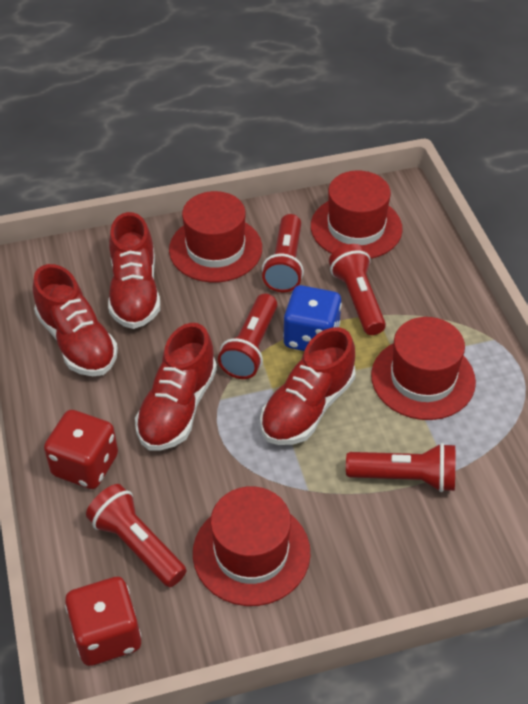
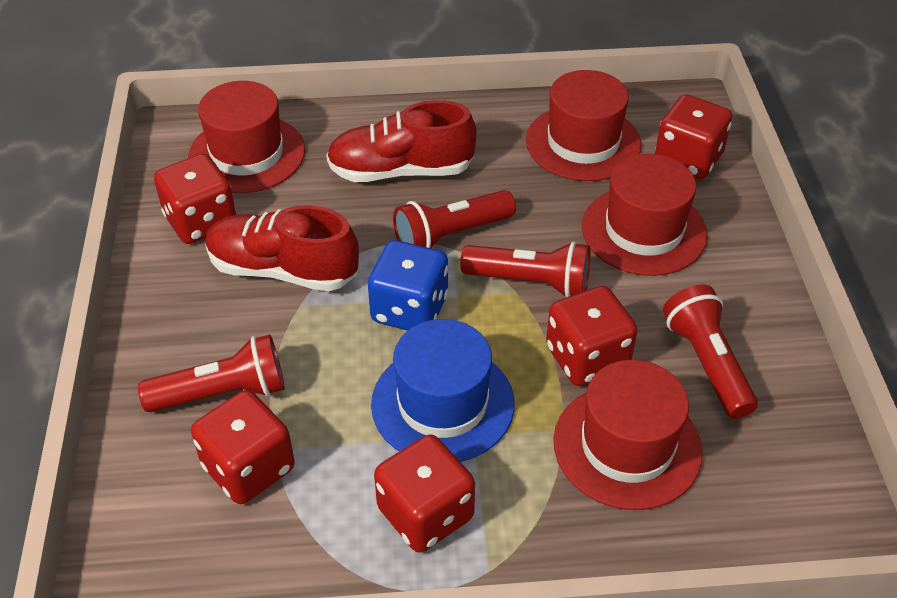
blue hat: none = 0 -> [371,319,515,462] = 1
red dice: [44,410,118,489] [65,577,141,666] = 2 -> [154,154,236,244] [191,390,295,504] [374,434,475,552] [546,286,638,386] [655,94,732,179] = 5
red flashlight: [86,484,187,587] [218,294,277,379] [262,214,304,292] [329,244,386,335] [346,443,455,492] = 5 -> [138,334,285,412] [393,190,516,248] [460,241,590,297] [663,285,758,419] = 4
red shoe: [33,264,118,376] [108,212,160,329] [135,323,217,451] [260,327,356,445] = 4 -> [205,205,359,291] [326,100,477,182] = 2

